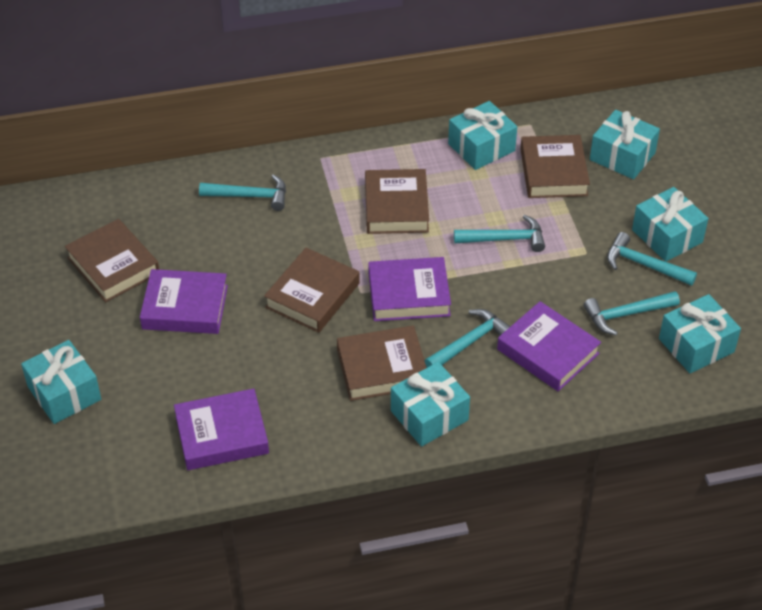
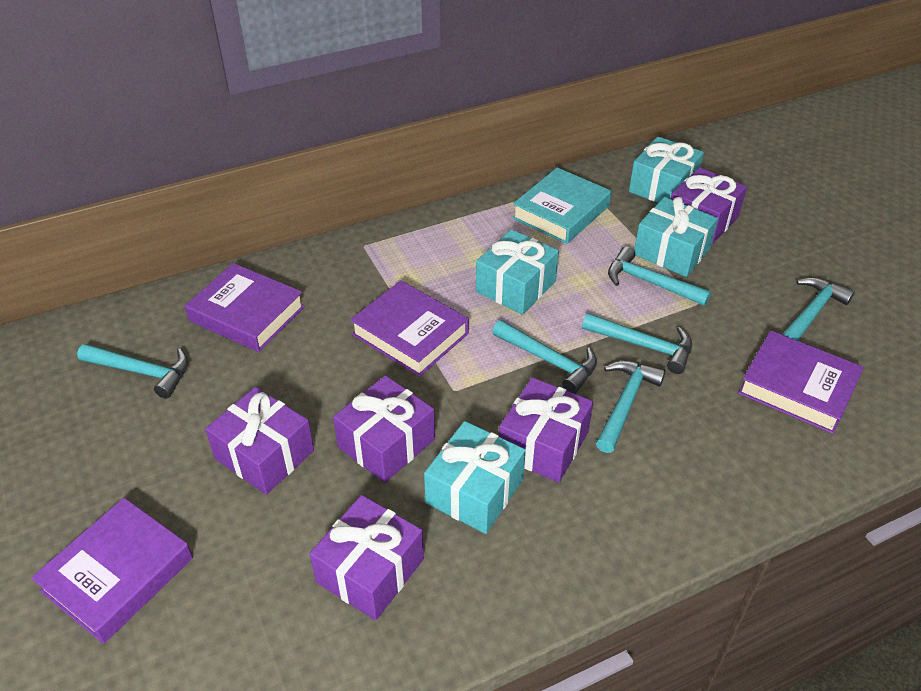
brown book: [65,219,159,302] [264,248,360,333] [337,326,427,401] [365,169,429,234] [520,135,590,198] = 5 -> none = 0
purple gift: none = 0 -> [205,387,314,495] [310,495,424,620] [333,375,435,483] [499,377,593,483] [671,167,747,244] = 5
turquoise book: none = 0 -> [512,167,611,244] = 1
turquoise gift: [21,340,101,424] [391,362,470,447] [448,101,517,170] [590,110,660,179] [632,187,708,262] [659,294,741,373] = 6 -> [424,421,526,534] [476,229,559,315] [629,136,704,203] [634,197,718,277] = 4
turquoise hammer: [199,174,286,211] [425,309,511,367] [454,215,545,252] [583,291,680,335] [607,232,697,286] = 5 -> [77,344,188,398] [492,320,597,394] [582,313,692,374] [596,360,666,453] [608,246,711,306] [782,277,855,341] = 6

